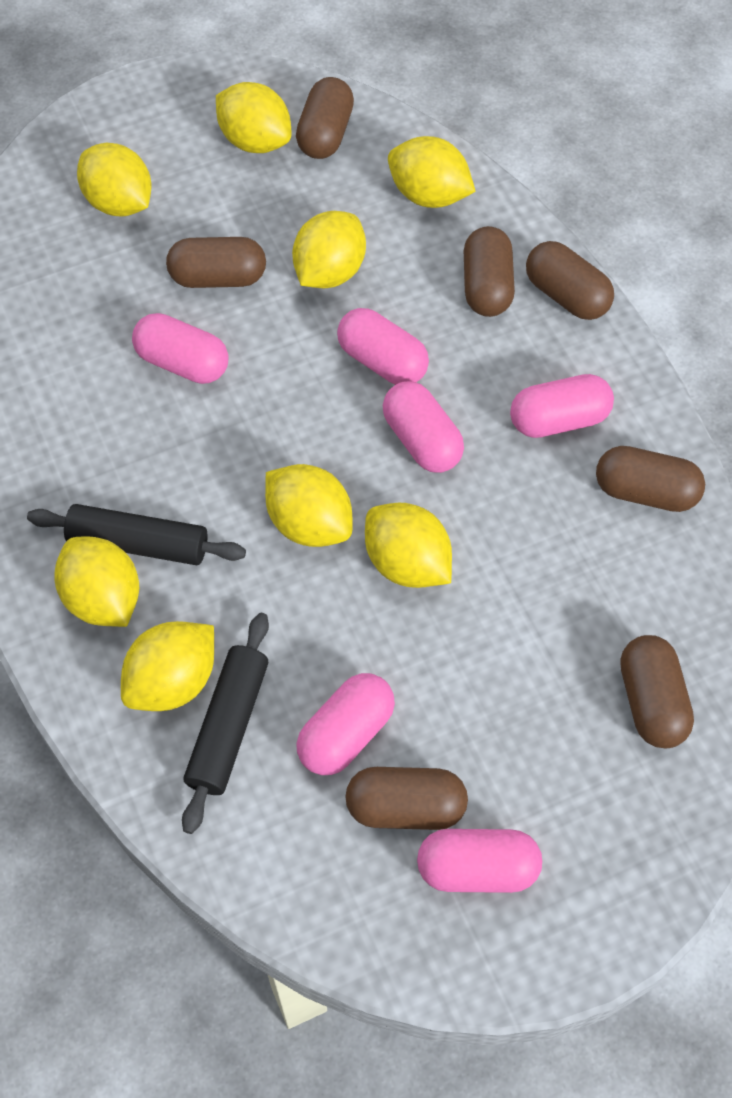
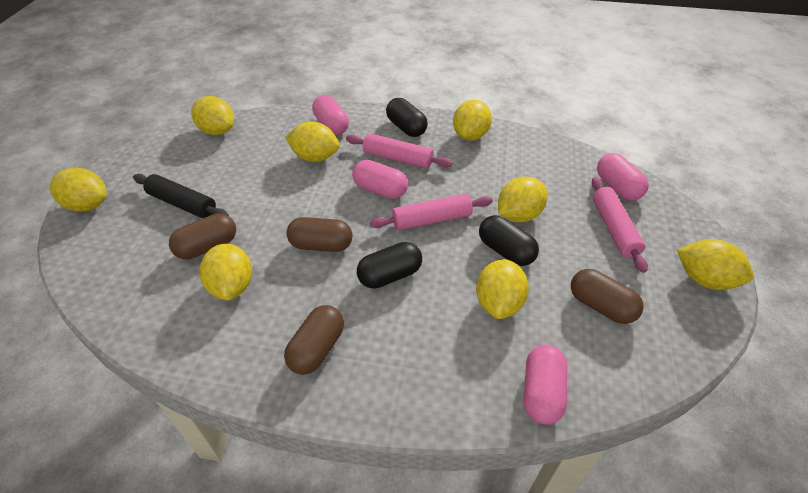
black capsule: none = 0 -> [357,242,422,289] [386,98,428,137] [479,215,539,266] = 3
black rolling pin: [27,504,246,565] [182,613,269,834] = 2 -> [133,174,229,218] = 1
brown capsule: [166,237,266,288] [296,77,354,159] [345,767,468,830] [464,226,515,317] [526,241,614,320] [596,446,705,512] [620,635,694,748] = 7 -> [169,213,236,259] [284,305,344,375] [286,217,352,252] [571,269,643,324] = 4
pink capsule: [132,313,228,384] [296,673,395,775] [337,308,429,385] [383,381,464,473] [417,829,542,893] [510,374,614,438] = 6 -> [312,95,349,135] [352,160,408,199] [524,345,567,424] [597,153,649,201] = 4
pink rolling pin: none = 0 -> [346,133,453,169] [370,194,493,230] [592,177,648,273] = 3

